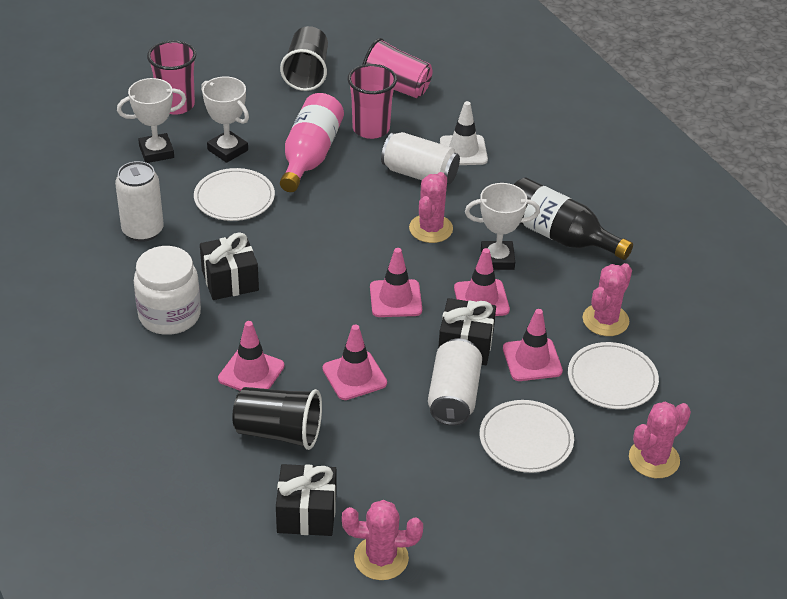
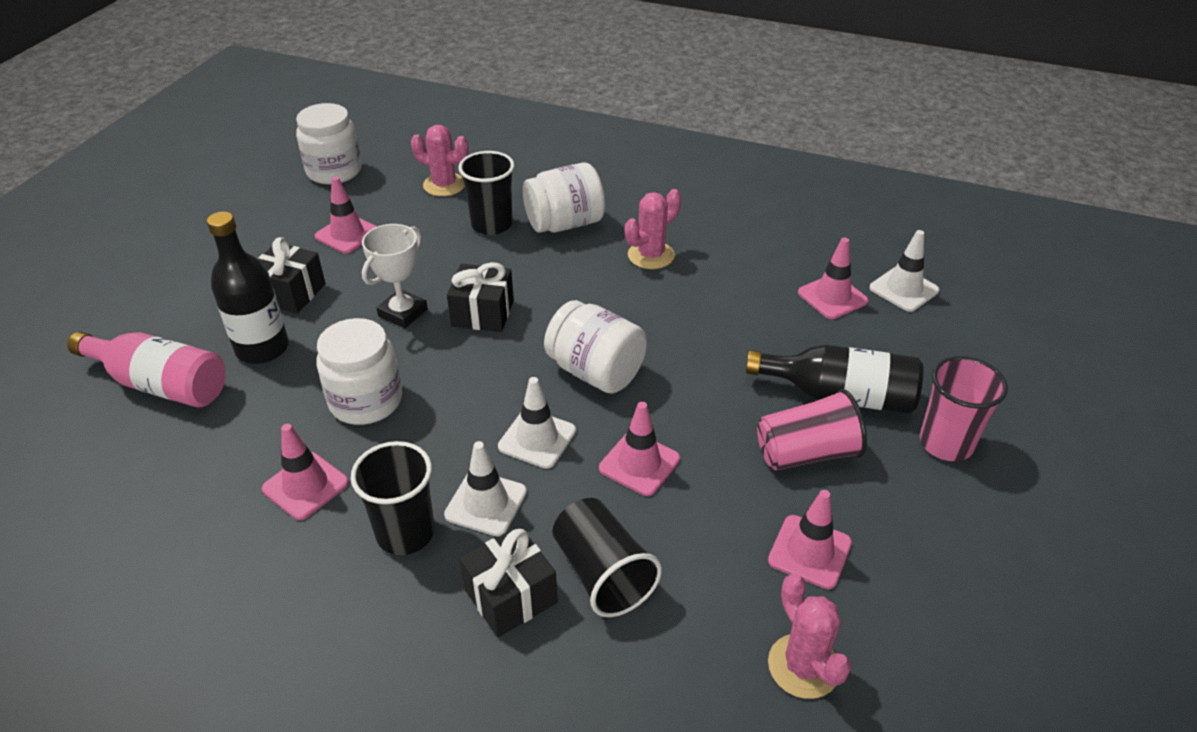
black bottle: [514,177,633,260] = 1 -> [207,211,289,364] [746,345,924,414] = 2
black cup: [232,387,322,450] [280,26,328,91] = 2 -> [351,441,434,555] [458,151,514,235] [553,498,662,617] = 3
pink cactus: [342,500,423,580] [409,172,453,243] [583,263,632,336] [629,402,691,478] = 4 -> [411,125,469,196] [625,189,681,269] [768,573,852,699] = 3
pink cup: [147,40,196,115] [348,64,397,139] [362,38,433,98] = 3 -> [757,389,867,470] [920,356,1008,461] = 2
white can: [115,161,164,242] [381,132,460,184] [428,338,482,426] = 3 -> none = 0
white jar: [134,246,201,335] = 1 -> [296,103,362,184] [317,318,402,425] [523,162,605,233] [544,300,647,393] = 4
white plate: [194,168,275,221] [480,400,574,473] [568,342,659,409] = 3 -> none = 0
white traffic cone: [440,101,488,165] = 1 -> [444,441,527,536] [498,377,576,469] [869,230,939,312] = 3
white trophy: [117,78,186,163] [201,76,249,163] [465,183,540,270] = 3 -> [362,224,428,328] = 1

